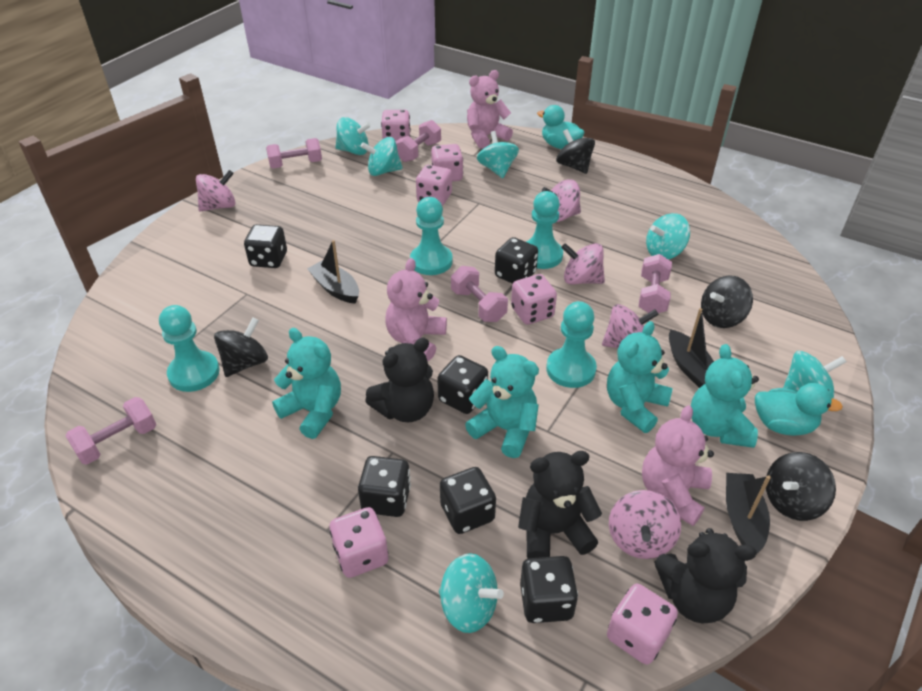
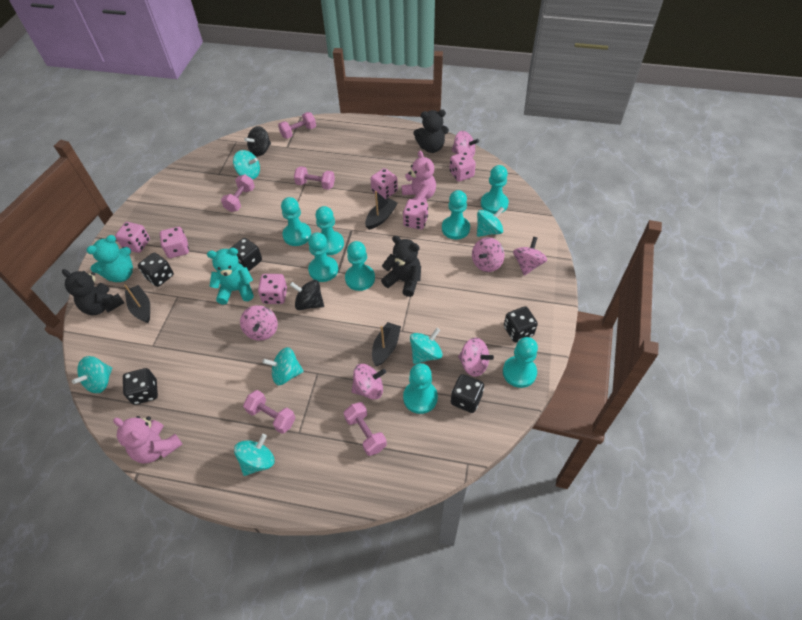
black dice: [244,224,287,268] [358,456,411,517] [437,355,488,414] [440,467,496,534] [495,237,538,284] [520,556,578,623] = 6 -> [123,368,158,405] [138,253,174,287] [231,238,262,271] [451,374,484,413] [504,306,538,342] = 5
black spinning top: [214,317,268,377] [556,129,595,174] [701,275,753,328] [766,452,836,521] = 4 -> [244,126,271,156] [290,280,324,310] = 2
pink spinning top: [196,170,236,211] [542,179,581,222] [561,243,605,285] [602,304,659,348] [609,490,681,559] = 5 -> [240,305,278,341] [351,364,386,399] [452,131,479,158] [458,338,494,377] [472,237,504,272] [513,237,547,276] = 6
pink teddy bear: [386,258,447,361] [467,70,513,149] [642,405,714,526] = 3 -> [113,416,183,464] [401,151,436,202] = 2
turquoise duck: [537,105,585,149] [755,383,843,436] = 2 -> none = 0
turquoise pawn: [159,305,220,392] [410,197,453,275] [526,191,563,269] [546,301,597,388] = 4 -> [281,197,311,246] [308,232,338,282] [315,206,344,255] [345,241,375,291] [403,363,438,414] [442,190,470,240] [481,165,509,214] [503,337,538,388] = 8
turquoise teddy bear: [272,328,341,439] [465,346,539,458] [607,321,673,433] [691,344,759,448] = 4 -> [86,235,133,282] [207,248,254,305] = 2

